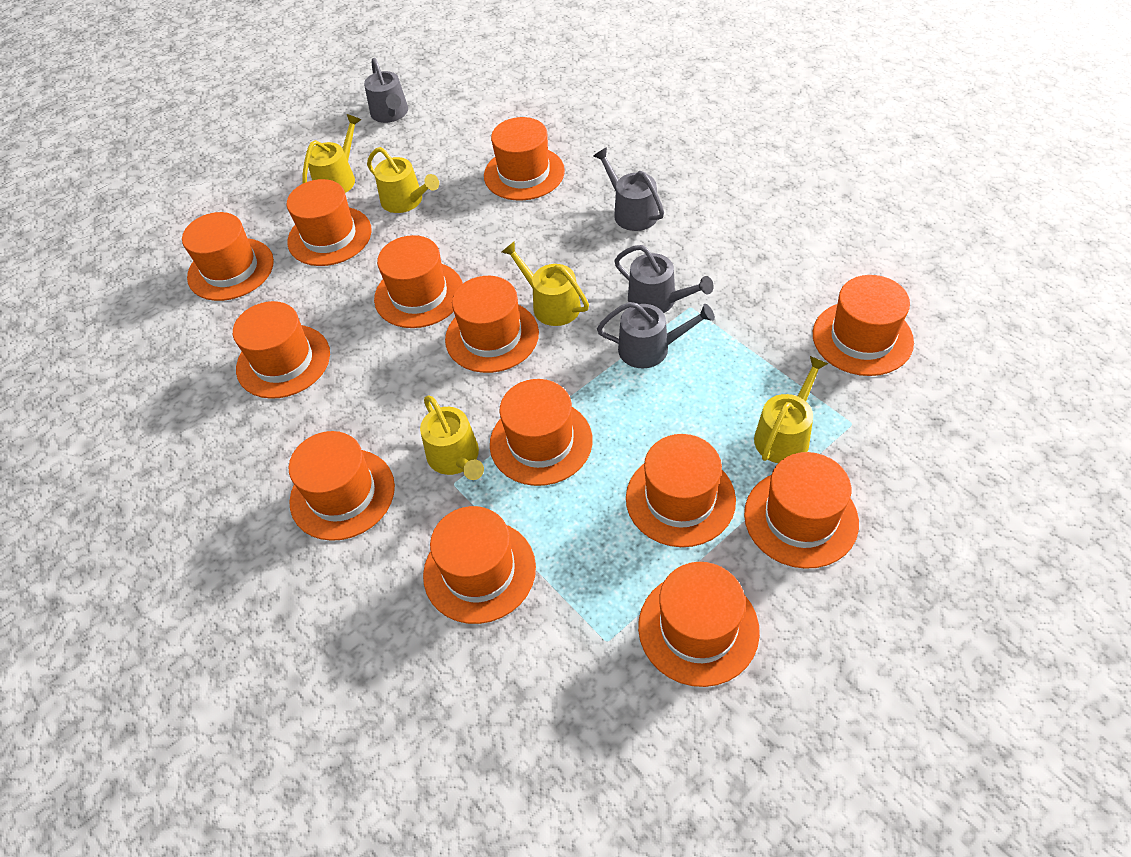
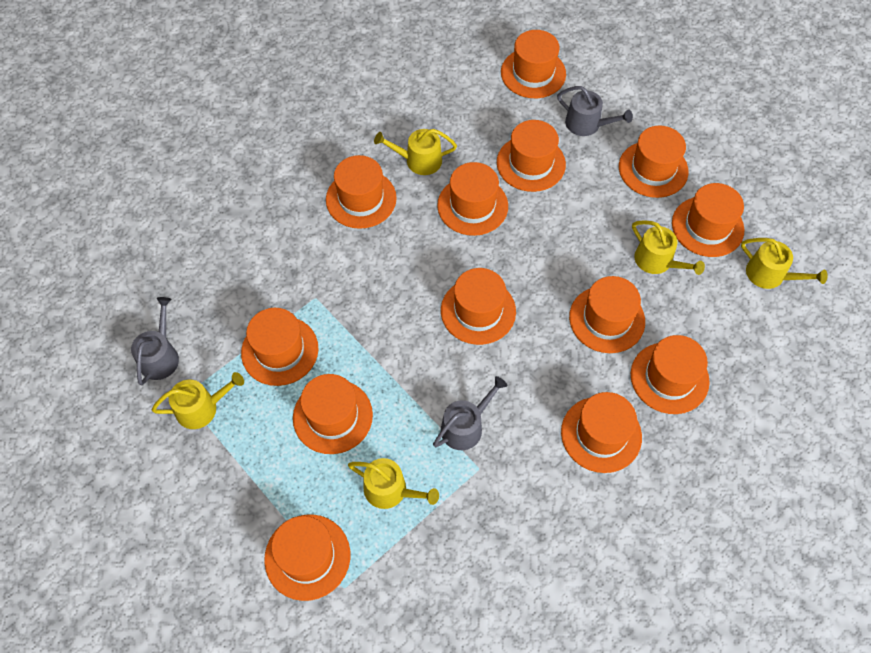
grey watering can: [364,58,408,123] [593,147,664,231] [597,302,715,369] [614,245,714,313] = 4 -> [131,297,179,385] [433,376,507,450] [557,86,633,136] = 3

